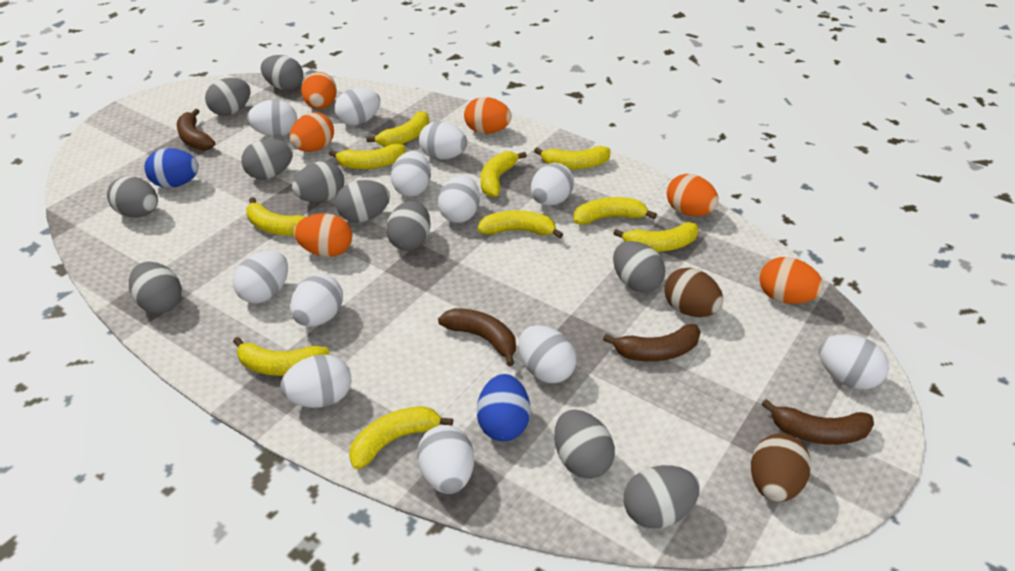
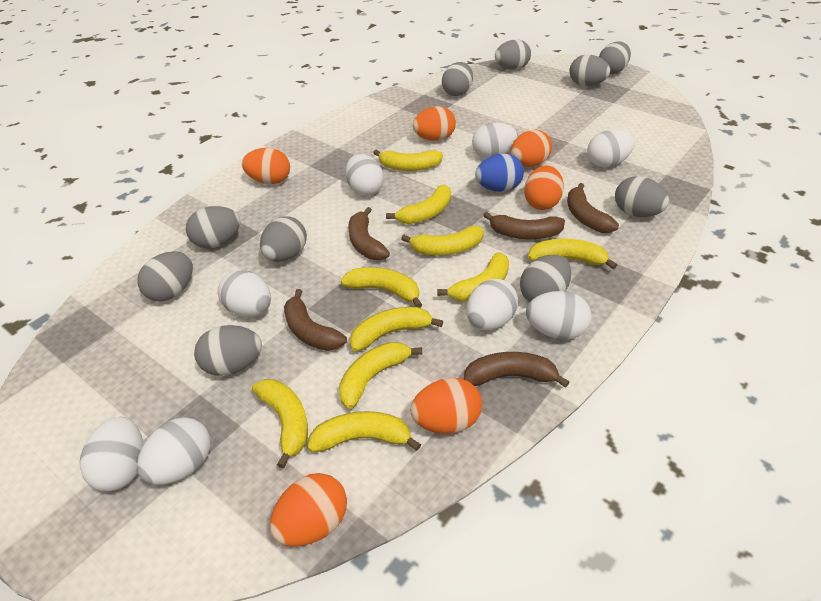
blue egg: [145,148,199,188] [477,374,530,441] = 2 -> [475,154,524,192] = 1
brown banana: [177,109,215,150] [438,308,516,366] [603,324,701,362] [762,399,874,445] = 4 -> [284,289,347,351] [348,207,390,260] [464,352,569,388] [483,212,565,239] [567,183,619,233] = 5
brown egg: [664,268,723,317] [751,434,811,502] = 2 -> none = 0
grey egg: [107,176,158,218] [129,262,182,314] [205,78,251,116] [241,139,293,180] [261,55,303,90] [292,161,344,203] [335,180,390,223] [386,201,430,250] [554,409,615,479] [613,241,665,292] [624,465,700,529] = 11 -> [137,251,193,301] [186,206,240,248] [194,325,262,376] [260,216,307,262] [442,62,473,96] [495,39,531,70] [520,254,571,302] [569,54,610,86] [599,41,631,74] [615,176,669,217] = 10
white egg: [233,251,288,303] [247,100,297,137] [280,355,352,408] [290,274,343,327] [335,88,380,126] [391,151,431,197] [417,425,474,494] [419,121,467,160] [438,175,480,223] [519,325,577,383] [531,163,574,206] [819,334,889,389] = 12 -> [80,417,144,492] [137,417,211,485] [218,270,271,317] [345,154,384,196] [466,279,518,330] [472,123,518,159] [526,291,592,340] [587,130,634,168] = 8

